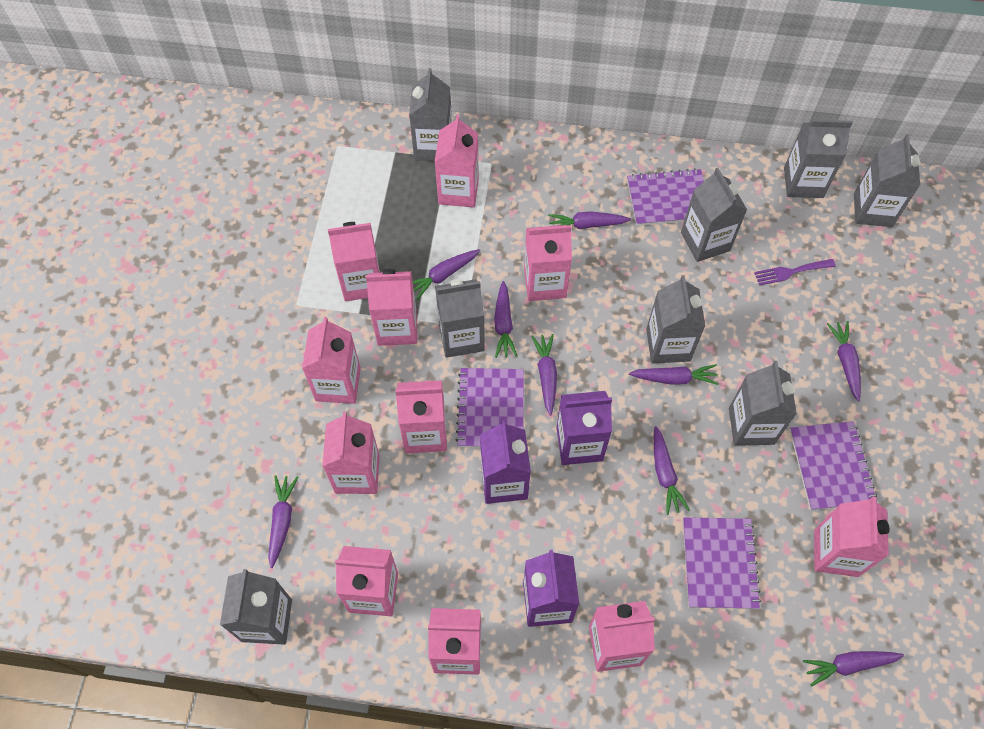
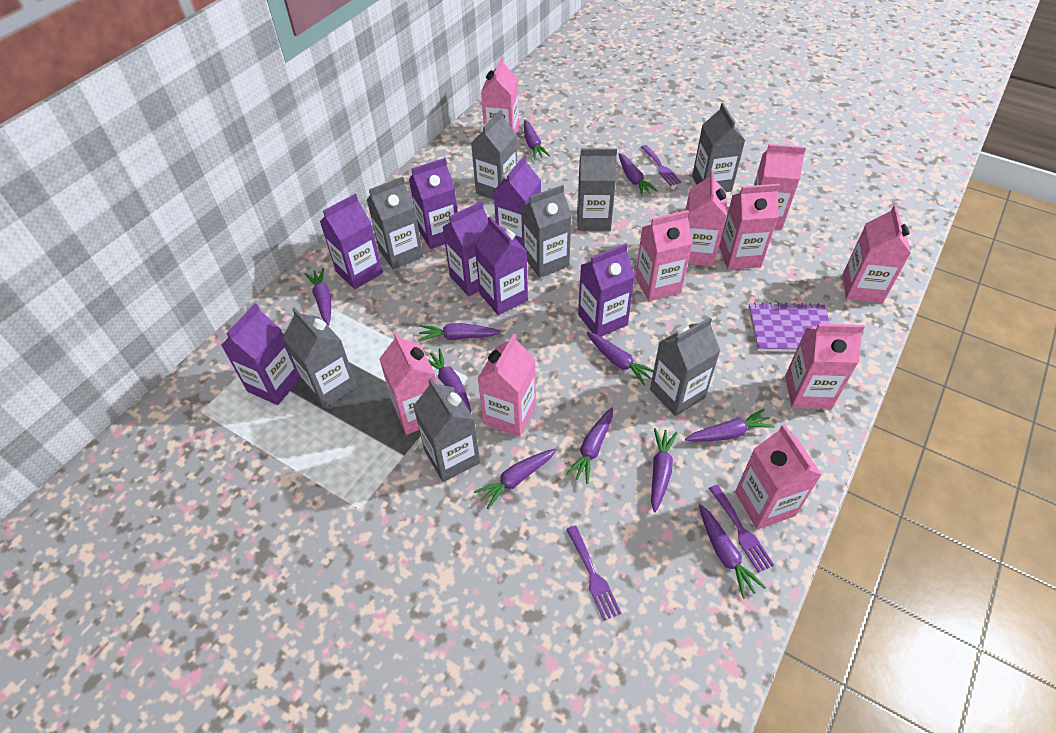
pink carton: [302,317,361,404] [322,412,380,494] [328,222,380,301] [335,546,398,616] [366,269,417,346] [395,380,447,454] [428,608,481,675] [435,114,479,207] [524,225,572,301] [589,601,655,672] [814,497,889,577] = 11 -> [379,332,437,435] [477,333,536,437] [481,57,519,136] [635,210,693,301] [685,170,727,266] [719,184,780,270] [735,424,822,529] [754,144,806,230] [785,324,865,409] [843,205,911,303] = 10
purple carrot: [268,475,298,568] [413,249,480,300] [494,281,518,358] [531,334,557,416] [548,211,631,229] [629,364,719,385] [654,426,690,515] [803,651,904,687] [827,321,861,402] = 9 -> [305,268,331,326] [418,323,501,341] [428,348,471,413] [474,448,557,509] [524,120,550,160] [565,407,613,484] [587,332,654,385] [619,153,658,196] [651,428,677,512] [685,409,775,442] [699,504,766,599] = 11
purple carton: [480,420,531,504] [523,550,579,627] [556,391,612,465] = 3 -> [221,304,301,405] [320,194,383,289] [409,158,458,249] [443,201,488,296] [474,216,528,315] [494,155,541,246] [578,243,635,337] = 7
purple fork: [754,259,836,286] = 1 -> [566,525,622,621] [641,145,681,186] [709,484,774,573] = 3
purple notebook: [456,368,524,448] [627,168,704,226] [683,517,761,609] [790,421,877,511] = 4 -> [748,303,830,352] = 1

